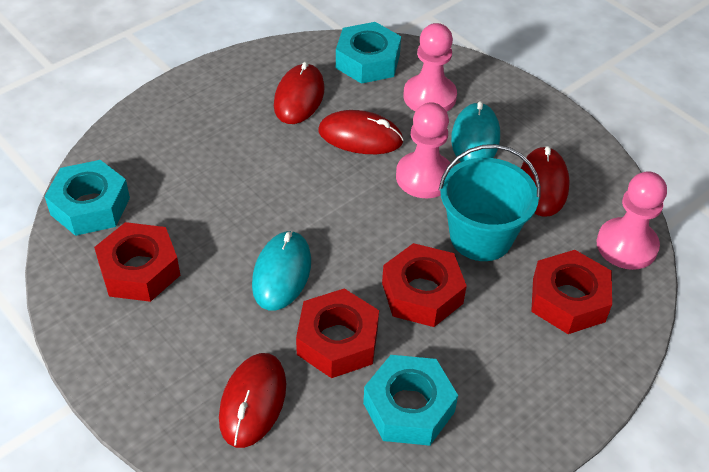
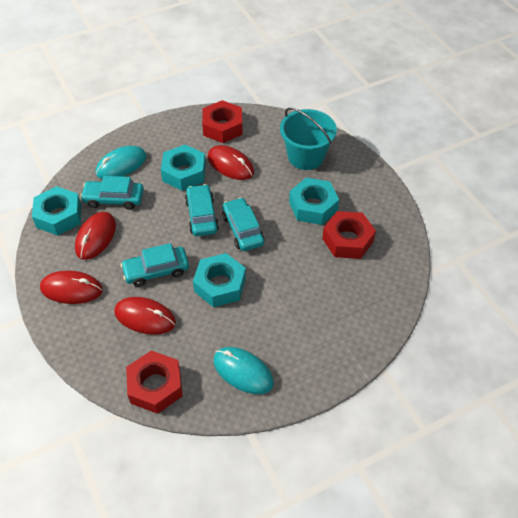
pink pawn: [396,103,450,198] [403,23,457,112] [596,171,667,270] = 3 -> none = 0
red nut: [94,222,180,302] [296,288,379,378] [382,243,467,327] [531,250,612,334] = 4 -> [126,350,183,414] [202,100,243,143] [322,211,376,259] = 3
turquoise car: none = 0 -> [80,176,144,210] [121,243,189,287] [185,184,219,236] [222,197,264,251] = 4
turquoise nut: [45,160,130,236] [336,22,401,84] [363,355,458,446] = 3 -> [32,186,81,236] [161,145,206,191] [193,253,246,307] [289,178,339,225] = 4

